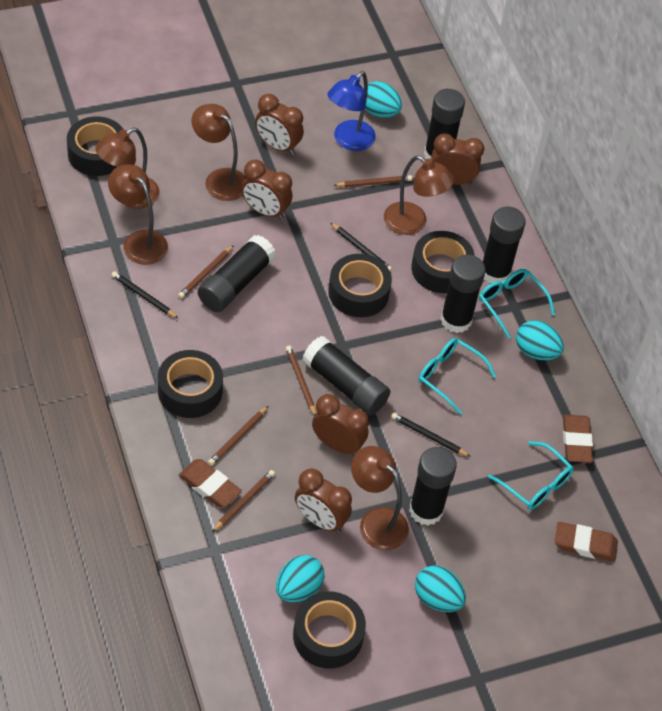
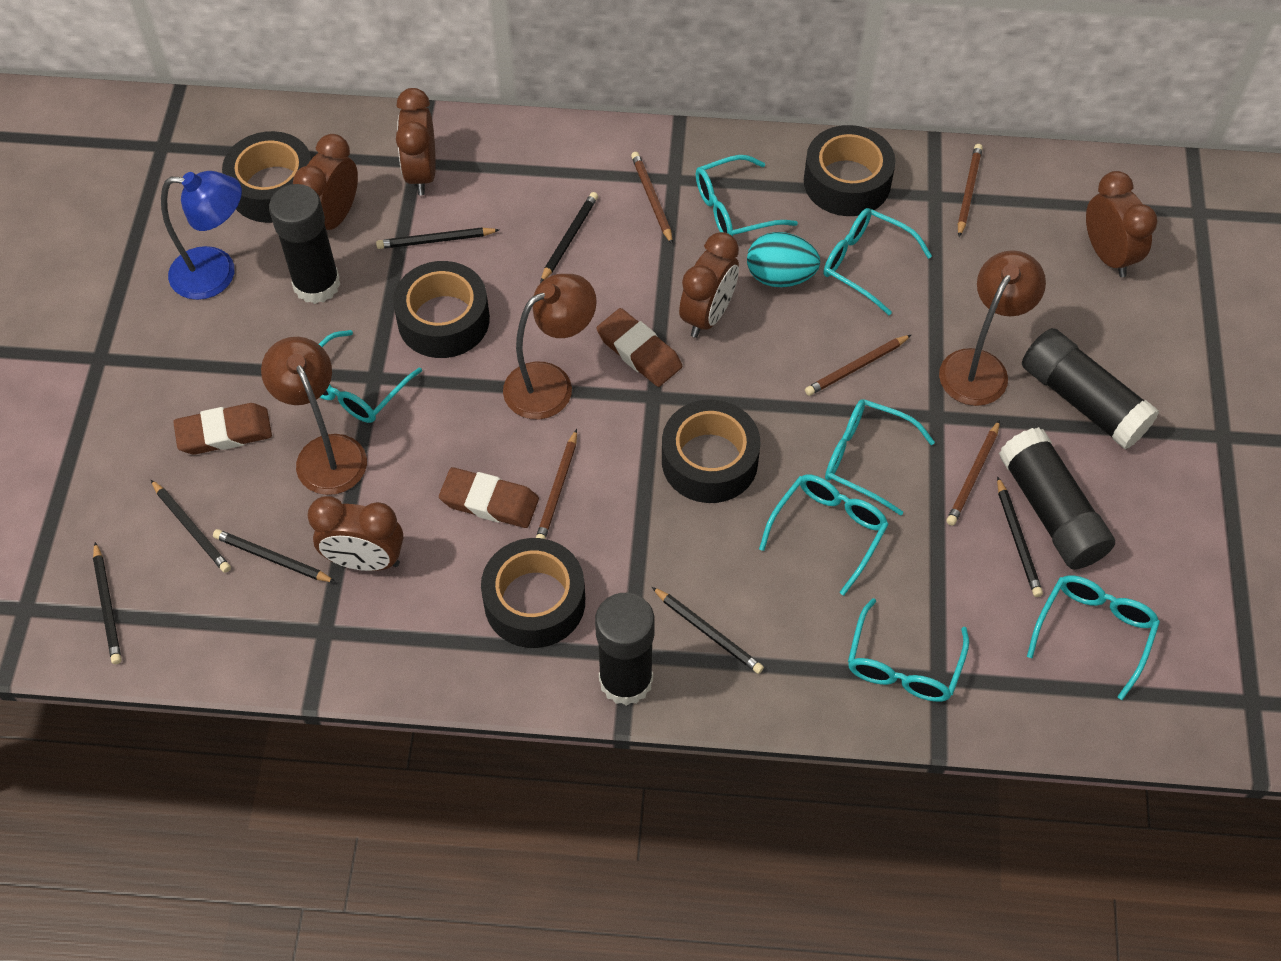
black glue stick: [198,235,276,312] [302,336,390,415] [409,447,457,526] [424,89,465,159] [440,254,486,333] [483,207,526,283] = 6 -> [269,184,340,304] [595,593,655,706] [999,427,1115,569] [1022,328,1159,450] = 4
black pencil: [112,271,178,318] [331,223,392,272] [391,413,471,457] = 3 -> [93,542,121,664] [151,480,231,573] [213,529,335,582] [376,227,499,249] [540,192,598,283] [652,587,764,674] [997,476,1043,597] = 7
brown lamp: [95,128,160,209] [108,164,168,265] [191,104,246,201] [351,446,409,550] [384,156,454,235] = 5 -> [261,337,367,495] [503,274,597,420] [939,250,1046,406] = 3
turquoise egg: [276,555,325,602] [365,81,402,118] [415,565,466,612] [516,320,564,360] = 4 -> [747,232,820,287] = 1
turquoise glasses: [419,338,496,415] [479,269,555,339] [488,441,574,510] = 3 -> [319,330,422,423] [696,155,798,237] [759,474,889,596] [823,208,932,315] [825,399,935,516] [848,598,969,702] [1027,575,1160,700] = 7

